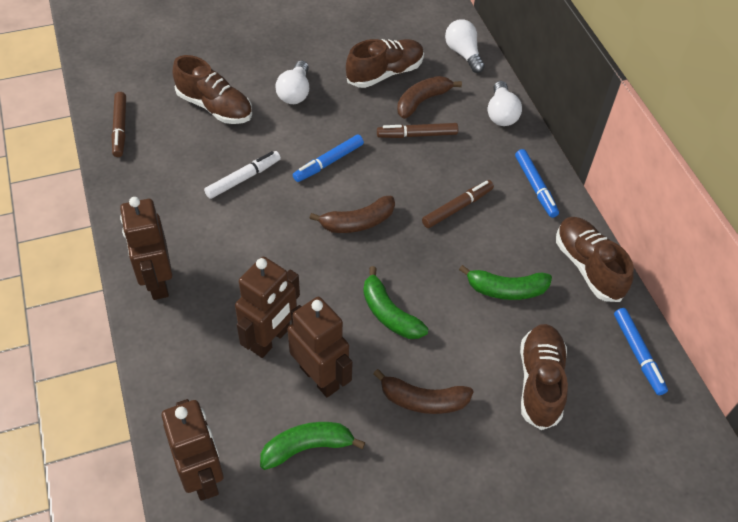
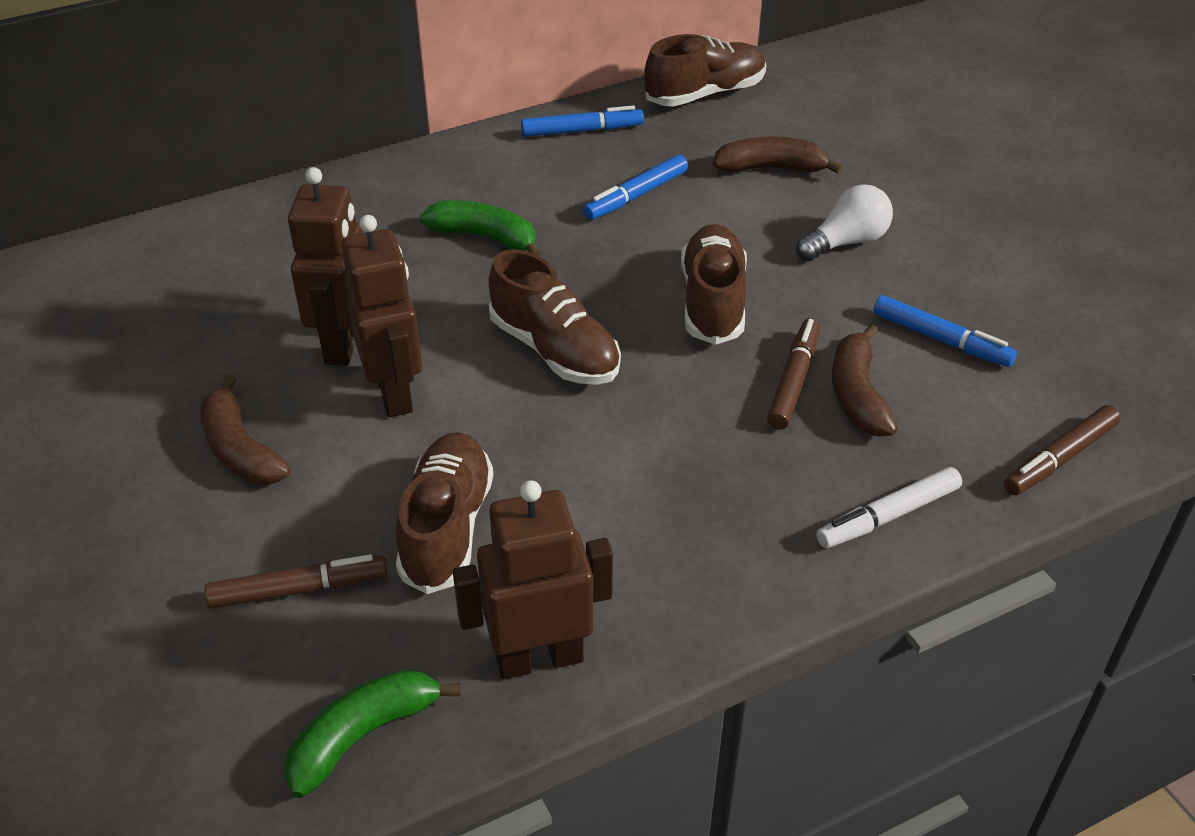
brown robot: [120,197,172,300] [161,399,223,501] [235,257,300,358] [288,297,353,397] = 4 -> [288,167,363,366] [341,215,422,417] [453,480,613,679] = 3
green banana: [260,422,365,470] [363,266,429,339] [459,265,552,300] = 3 -> [284,670,462,798] [420,200,541,256] = 2
white light bulb: [275,61,309,104] [445,19,485,73] [488,81,522,126] = 3 -> [796,184,893,261] = 1

